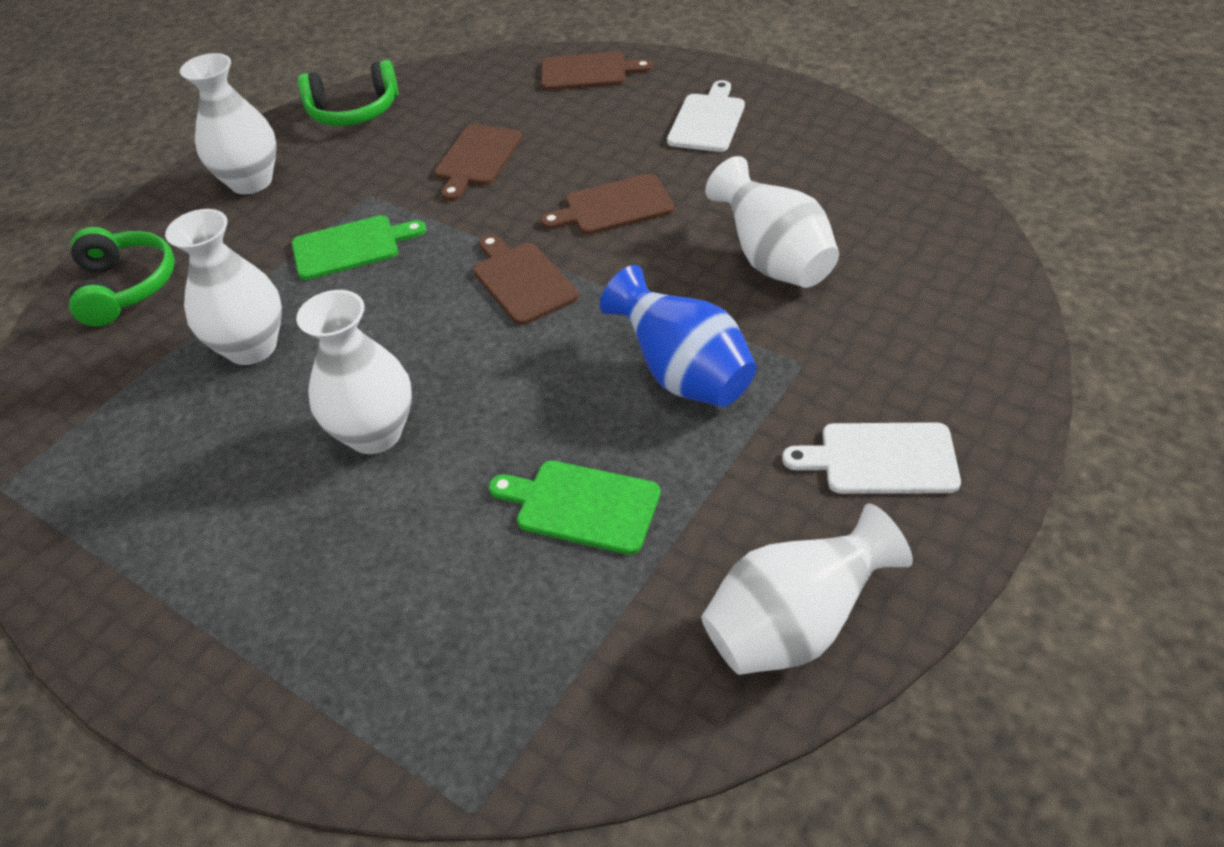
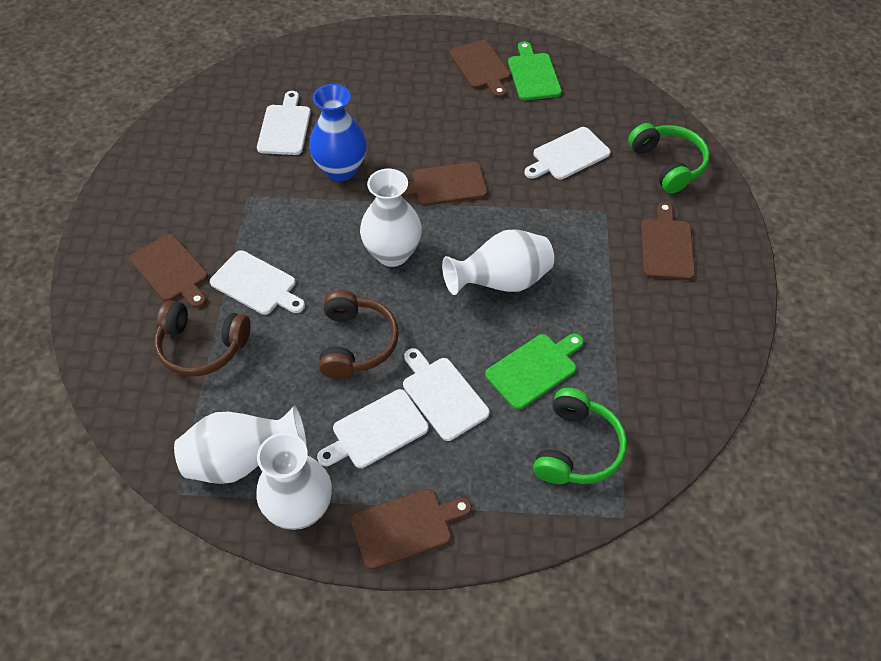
brown cutting board: [434,124,522,201] [473,235,579,325] [540,174,674,235] [541,52,653,91] = 4 -> [130,234,208,308] [351,489,472,570] [401,162,487,206] [449,40,511,98] [641,202,695,280] = 5
brown headphones: none = 0 -> [155,300,250,377] [319,290,399,379] = 2
white cutting board: [667,80,745,152] [782,422,961,494] = 2 -> [210,250,305,315] [257,91,311,155] [317,389,429,468] [403,348,490,441] [525,127,611,180] = 5
white vase: [165,209,282,365] [180,53,276,194] [296,290,412,454] [701,504,913,675] [705,156,839,288] = 5 -> [174,405,307,484] [256,433,332,530] [360,169,422,267] [442,229,554,295] = 4

